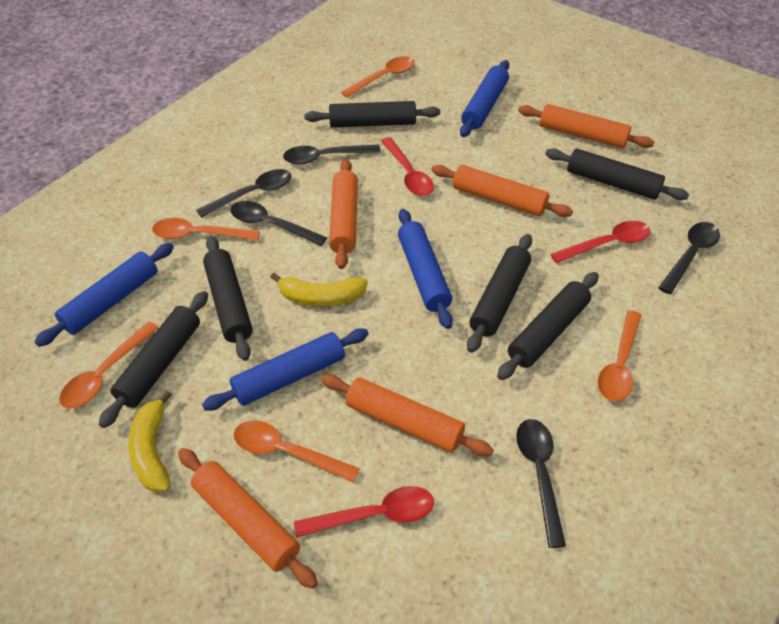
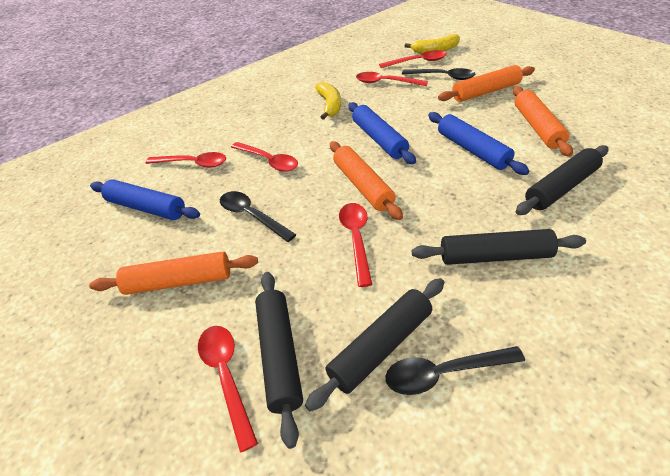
black rolling pin: [99,291,208,428] [203,236,253,361] [304,101,440,128] [467,234,532,353] [497,272,599,380] [545,148,689,200] = 6 -> [255,272,303,449] [305,278,444,411] [412,229,586,265] [516,145,609,215] = 4
black spoon: [196,169,292,218] [231,201,327,246] [283,145,381,165] [516,419,566,548] [658,222,720,294] = 5 -> [220,191,296,242] [386,346,525,395] [402,68,475,80] = 3
blue rolling pin: [35,243,174,347] [202,328,369,411] [398,209,453,329] [460,60,509,137] = 4 -> [90,179,200,220] [348,102,416,164] [428,112,529,175] = 3
orange rolling pin: [178,448,318,589] [321,374,494,457] [329,159,358,269] [431,165,573,217] [518,104,654,149] = 5 -> [89,251,258,295] [330,141,403,220] [438,65,535,102] [513,86,573,156] = 4
orange spoon: [59,322,159,408] [152,218,260,241] [234,421,360,483] [341,56,415,97] [598,310,641,401] = 5 -> none = 0
red spoon: [294,486,434,538] [381,137,434,196] [551,221,650,263] = 3 -> [146,152,226,168] [198,326,258,453] [231,142,298,172] [339,203,373,287] [356,72,428,86] [379,50,447,68] = 6

